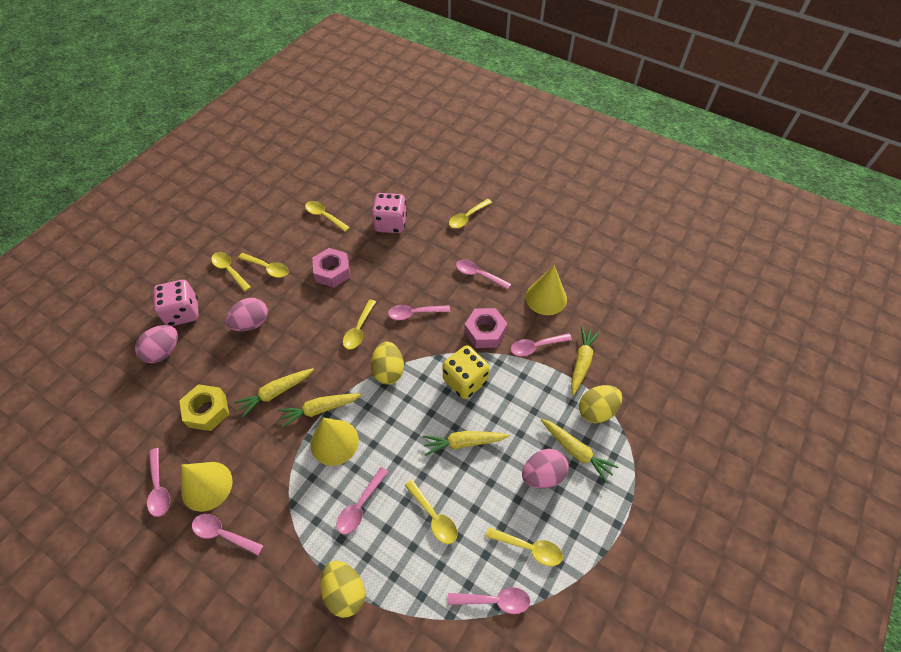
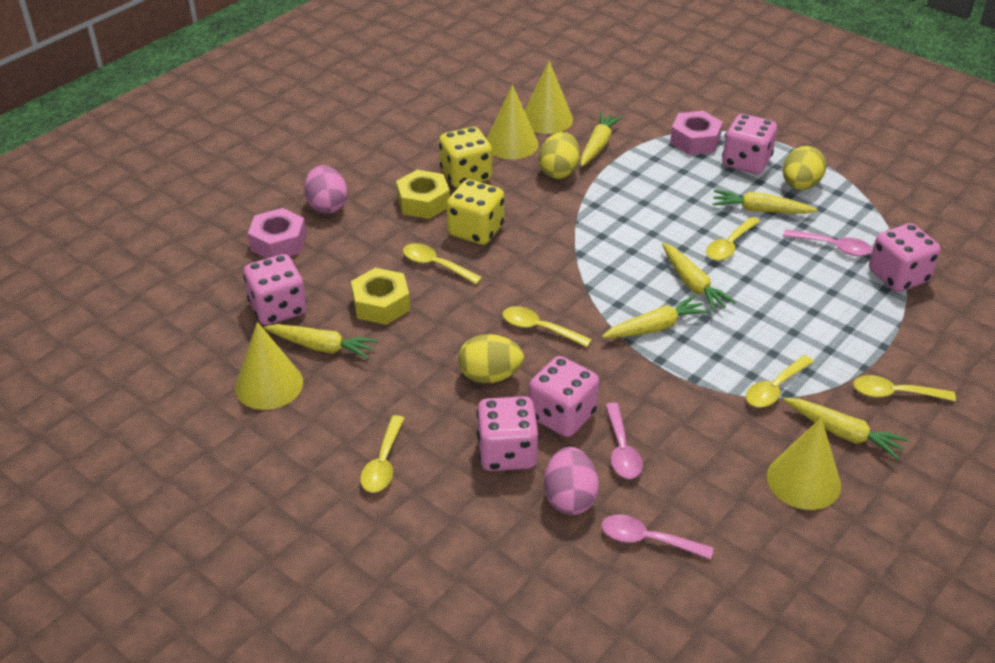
pink dice: [153,280,199,326] [371,193,407,233] = 2 -> [243,254,307,325] [476,396,539,471] [529,356,599,437] [722,114,777,174] [869,223,941,292] = 5
pink egg: [135,325,178,363] [225,298,268,331] [522,449,569,489] = 3 -> [305,165,347,214] [544,447,599,515] = 2
pink spoon: [147,448,170,517] [192,514,264,555] [337,467,388,534] [388,305,450,320] [448,587,530,614] [456,259,511,289] [511,333,572,356] = 7 -> [602,514,714,559] [605,403,643,479] [783,229,872,256] = 3
yellow carrot: [234,368,314,418] [278,393,362,428] [423,431,510,456] [541,419,618,483] [571,326,600,396] = 5 -> [264,324,378,359] [580,112,622,166] [602,295,709,338] [662,243,736,312] [713,190,818,214] [783,398,909,460] = 6
yellow cone: [181,462,233,512] [310,418,359,466] [526,265,567,315] = 3 -> [235,322,303,410] [487,85,539,160] [524,61,573,134] [767,418,841,510] = 4
yellow dice: [442,345,490,399] = 1 -> [439,127,492,188] [447,179,504,245] = 2
yellow nut: [179,384,229,431] = 1 -> [351,268,410,325] [396,170,450,219] = 2
yellow spoon: [211,252,251,292] [238,253,289,278] [305,201,350,232] [343,299,376,350] [404,480,457,544] [449,199,492,228] [485,527,563,566] = 7 -> [360,415,405,492] [403,243,482,284] [502,306,592,347] [706,217,760,261] [746,355,814,407] [853,375,956,401] = 6

